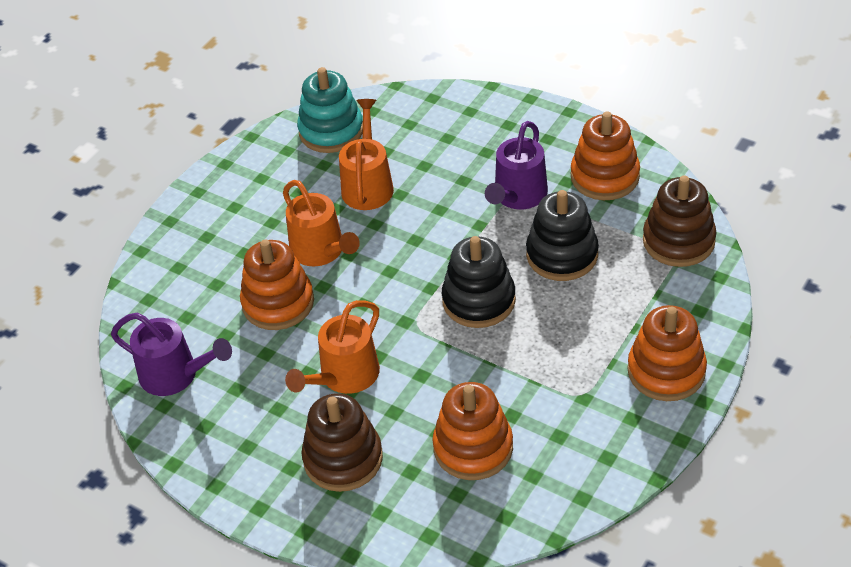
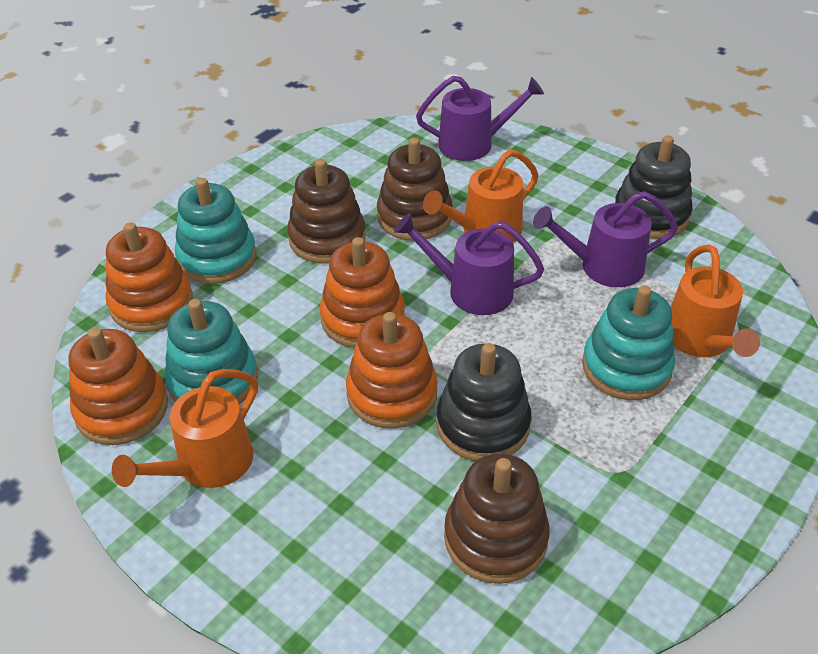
brown stacking toy: [301,393,383,492] [643,175,716,267] = 2 -> [287,159,366,264] [377,138,453,241] [444,453,550,584] = 3
purple watering can: [111,313,232,396] [485,121,548,209] = 2 -> [394,213,544,315] [416,76,544,161] [533,191,678,287] = 3
turquoise stacking toy: [297,67,363,153] = 1 -> [164,299,258,404] [175,178,256,284] [582,285,675,400] = 3

